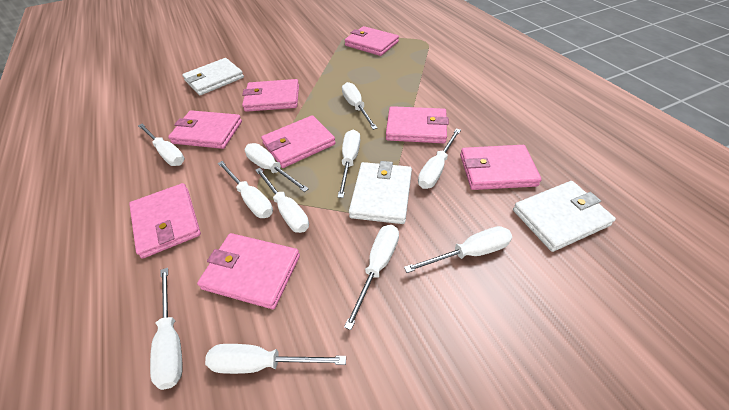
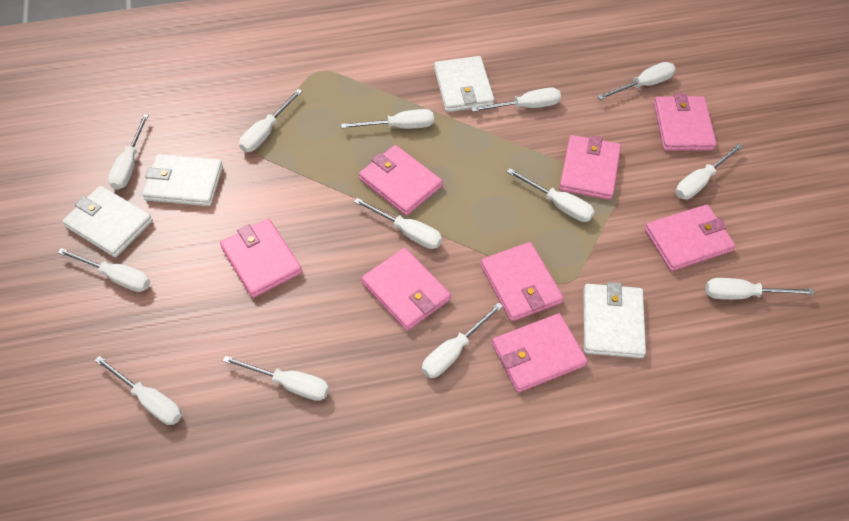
white screwdriver: [138,124,185,166] [150,268,183,390] [205,344,346,374] [218,161,273,218] [245,143,309,192] [255,168,309,233] [338,130,360,198] [342,82,377,130] [344,225,399,330] [404,226,512,273] [418,128,461,189] = 11 -> [57,248,150,292] [94,356,182,425] [108,114,149,190] [223,356,329,401] [239,89,302,152] [341,109,434,129] [354,198,442,249] [422,302,503,378] [471,87,561,112] [507,168,595,222] [597,62,675,100] [676,144,743,200] [705,278,814,300] = 13
white wallet: [182,58,244,95] [349,161,412,224] [513,181,616,252] = 3 -> [62,186,153,258] [142,154,223,206] [434,56,494,112] [583,282,646,358] = 4

